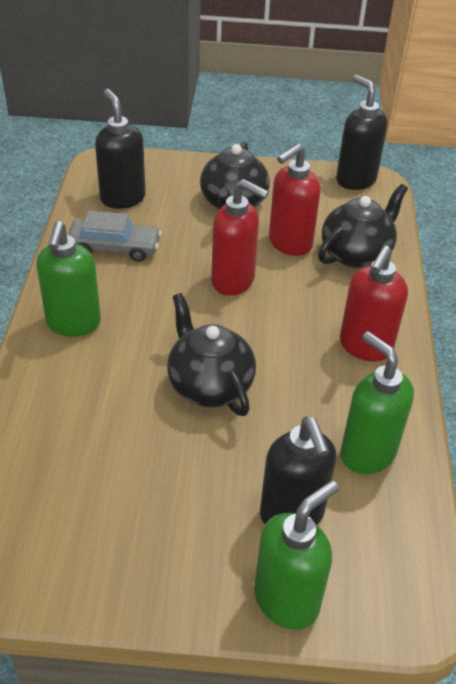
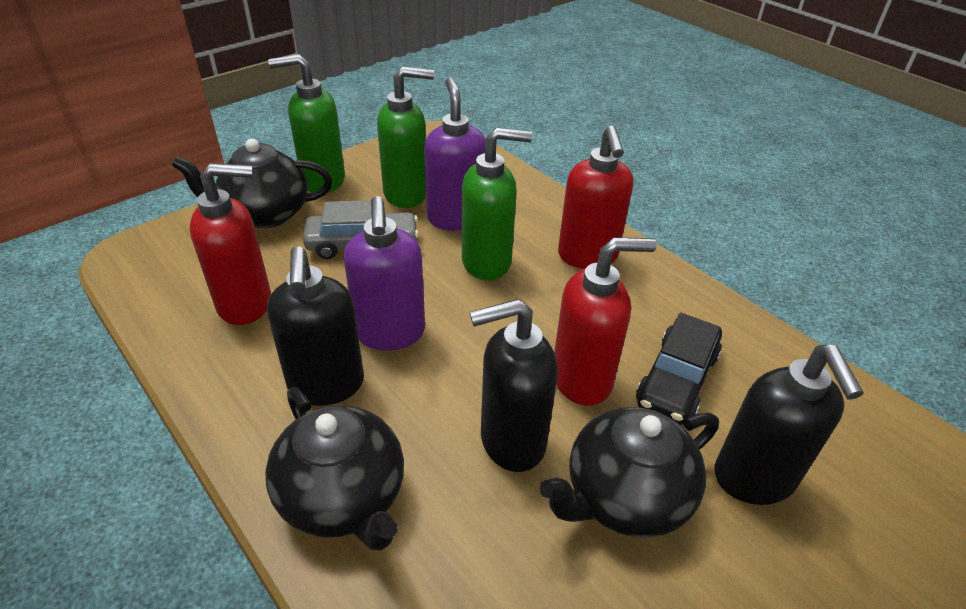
black car: none = 0 -> [636,313,722,425] = 1
purple soap dispenser: none = 0 -> [344,196,425,351] [424,77,486,231] = 2

